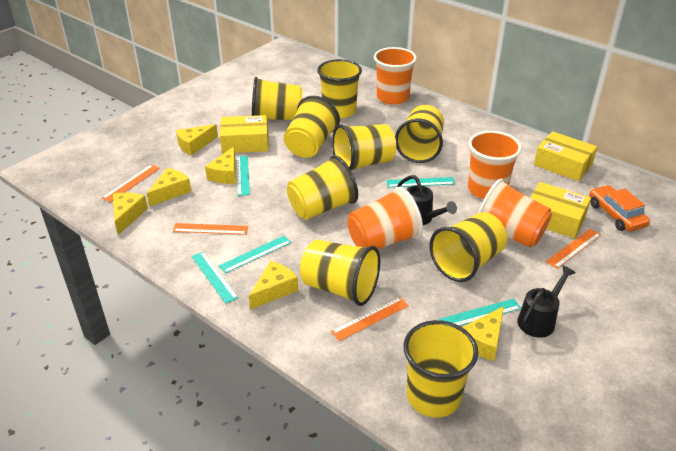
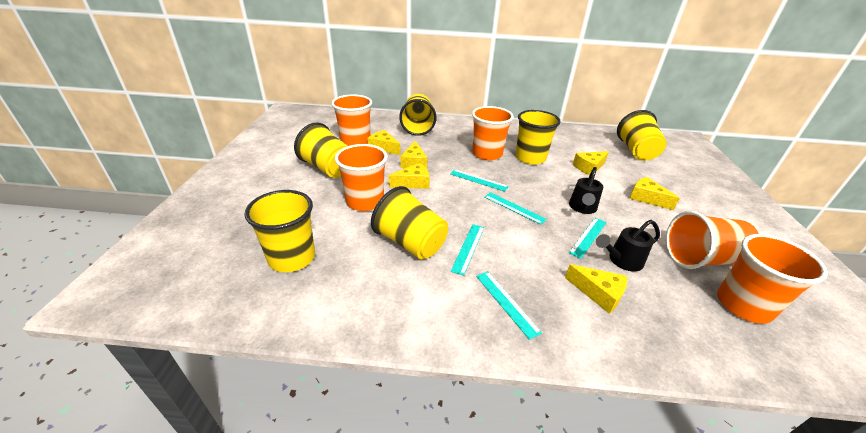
orange car: [589,185,650,232] = 1 -> none = 0
orange cup: [347,187,423,249] [374,47,417,105] [468,131,522,199] [478,179,552,248] = 4 -> [331,95,372,146] [335,144,388,211] [472,106,514,160] [666,211,759,269] [717,234,828,324] = 5
orange ruler: [102,164,160,202] [173,223,248,235] [331,297,409,341] [546,229,601,268] = 4 -> none = 0
yellow box: [220,115,268,154] [530,182,591,239] [534,131,597,181] = 3 -> none = 0
yellow cup: [252,77,303,120] [284,96,340,158] [287,155,358,220] [300,240,380,306] [317,59,362,119] [332,124,396,170] [395,105,444,163] [404,320,478,418] [429,212,507,282] = 9 -> [244,190,315,272] [294,122,347,178] [371,186,448,260] [399,94,437,136] [515,110,561,165] [617,110,667,161] = 6

